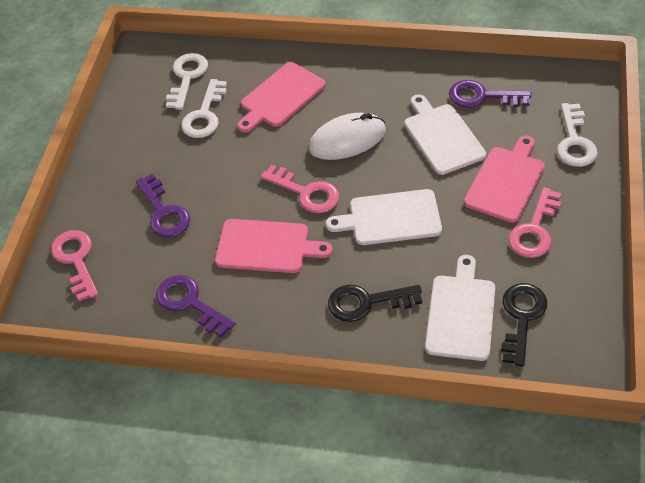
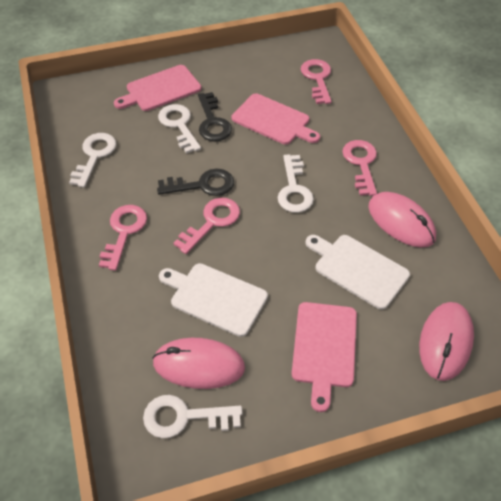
pink key: [51,230,98,302] [261,165,339,213] [509,187,561,258] = 3 -> [99,205,147,271] [174,198,240,254] [301,59,332,104] [342,140,377,196] = 4
pink mouse: none = 0 -> [152,338,245,389] [368,192,436,247] [419,302,474,381] = 3
purple key: [136,174,190,238] [156,275,236,337] [449,80,531,108] = 3 -> none = 0
white cutting board: [326,189,442,245] [404,95,486,175] [425,255,495,361] = 3 -> [159,263,268,337] [306,235,410,310] = 2
white key: [166,53,208,110] [181,79,227,138] [557,103,598,167] = 3 -> [69,133,116,188] [143,395,242,438] [158,104,201,154] [277,154,314,213] = 4
white mouse: [308,113,386,160] = 1 -> none = 0

